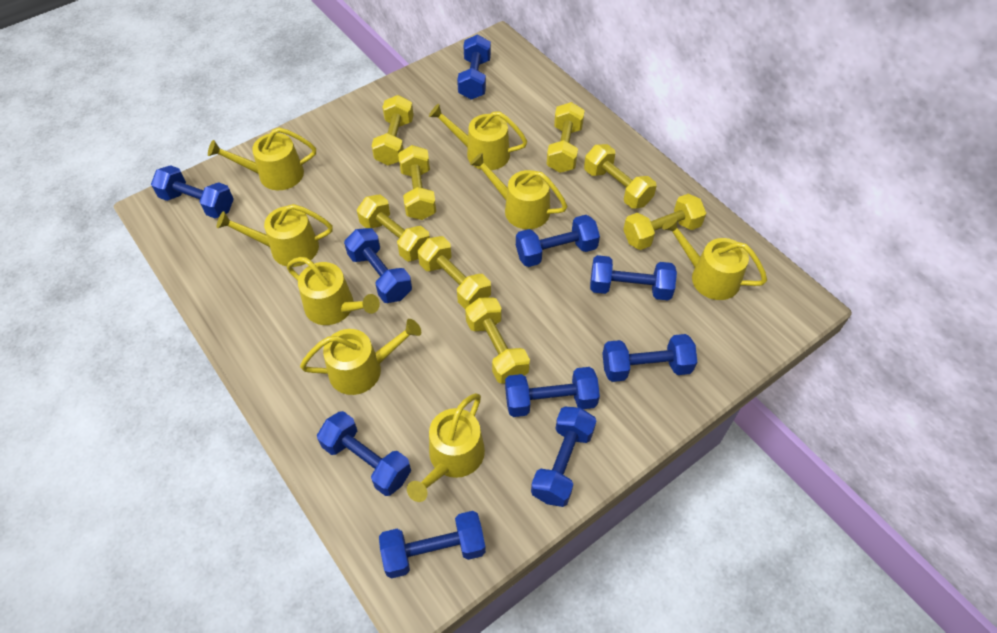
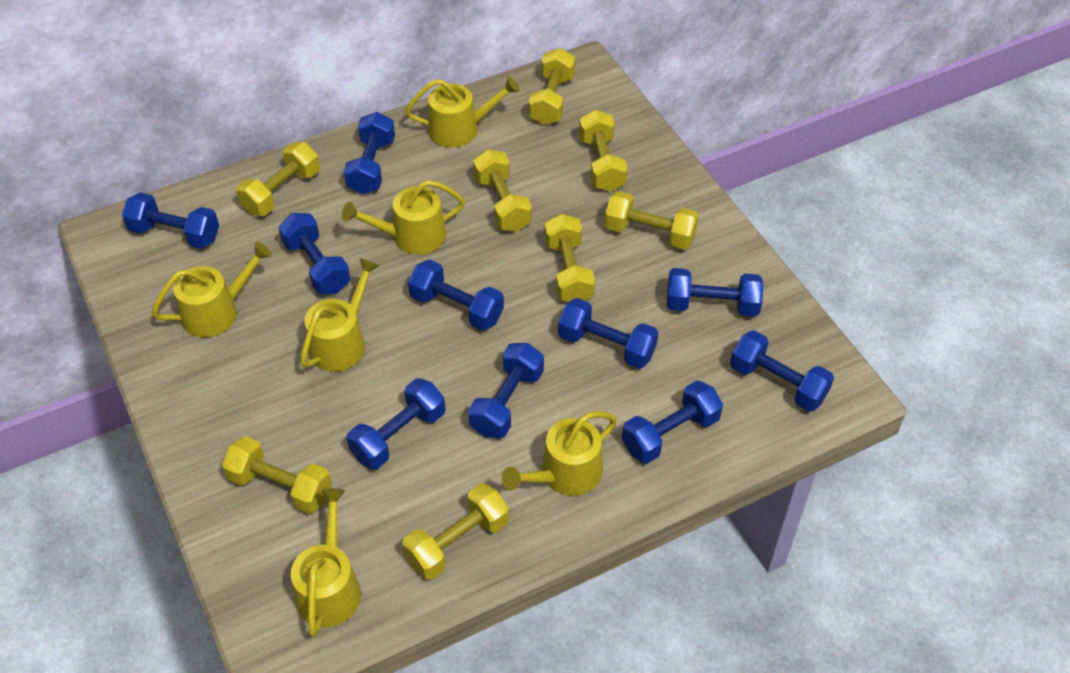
yellow watering can: [208,127,316,190] [217,204,333,267] [287,257,380,325] [300,319,421,395] [407,393,485,502] [429,104,527,170] [470,153,567,229] [662,217,767,300] = 8 -> [152,242,272,337] [291,488,361,637] [300,258,379,372] [342,180,465,254] [405,77,520,147] [502,411,617,496] = 6

